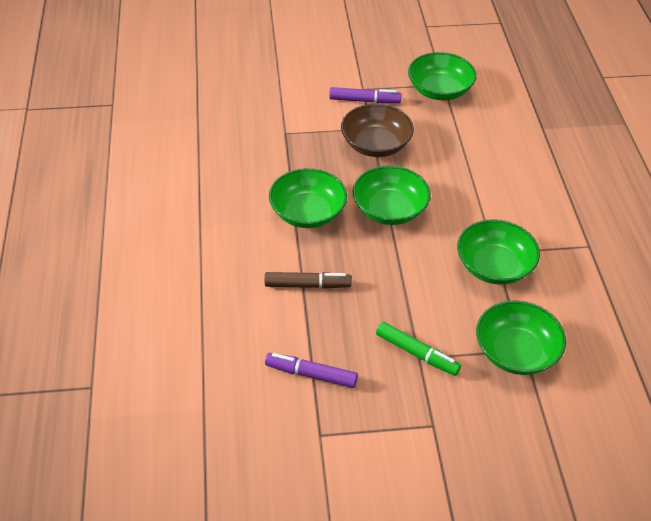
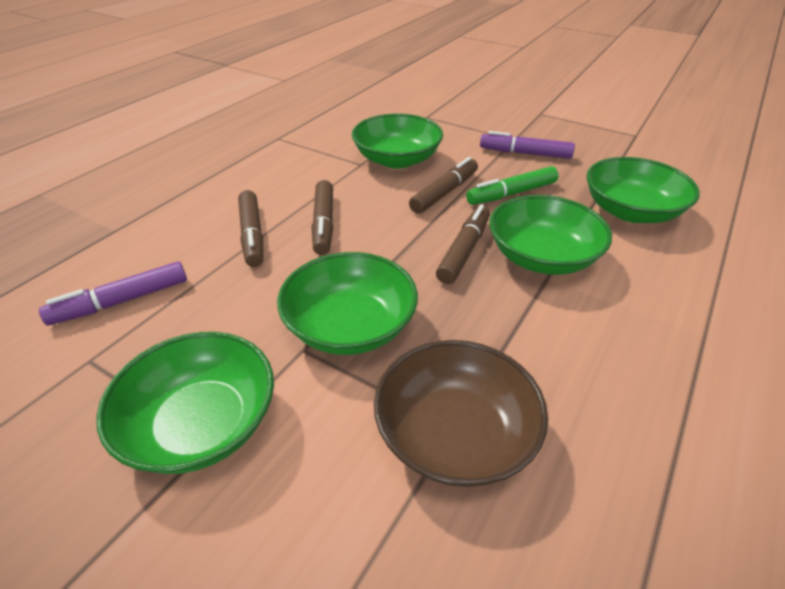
brown marker: [265,272,352,289] = 1 -> [238,190,263,267] [312,180,333,255] [409,157,478,214] [436,205,490,284] = 4

